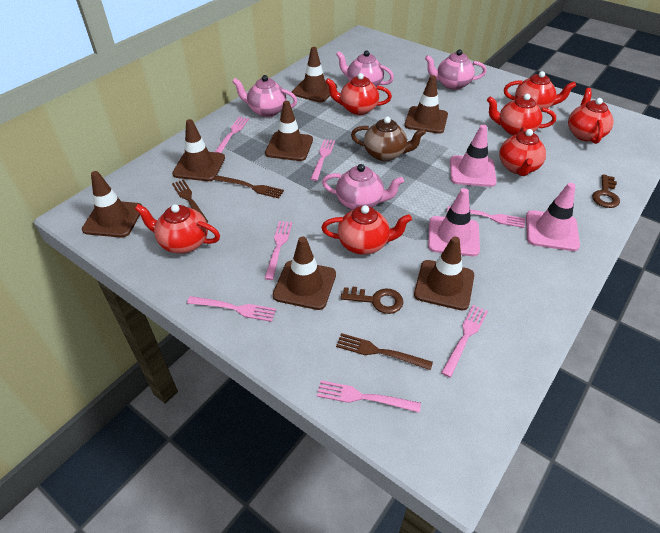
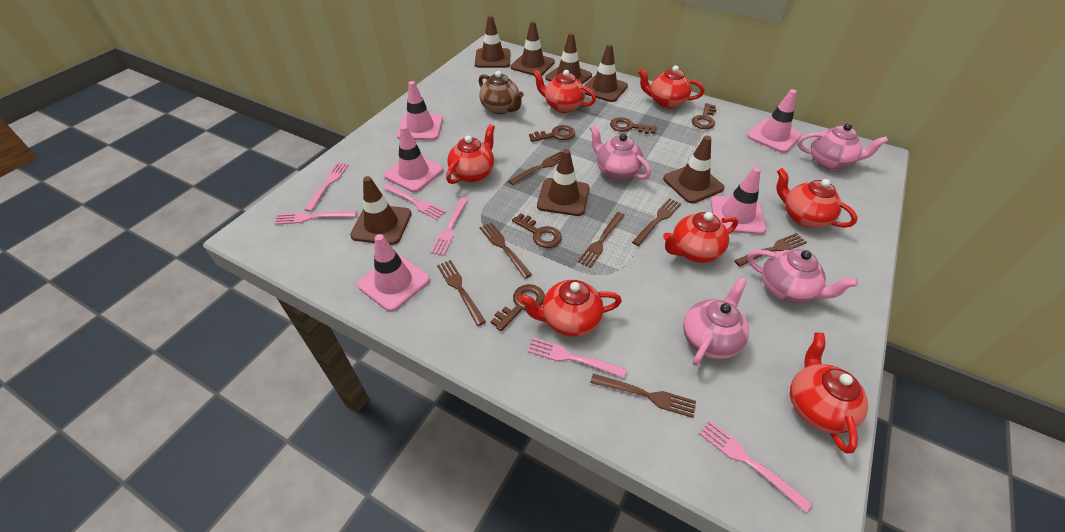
brown fork: [172,180,208,223] [215,176,284,198] [336,333,433,370] = 3 -> [437,260,486,326] [480,222,532,279] [508,151,562,185] [578,212,625,268] [590,374,696,418] [632,198,681,246] [734,233,807,267] = 7
brown key: [341,286,404,314] [592,174,620,208] = 2 -> [491,284,545,331] [512,213,562,248] [529,125,575,142] [610,117,657,134] [692,103,717,129] = 5
pink fork: [187,296,276,322] [215,117,249,153] [264,221,292,280] [311,139,335,181] [317,380,421,413] [441,305,488,378] [447,206,525,228] = 7 -> [274,211,357,225] [304,162,349,212] [383,184,446,220] [430,197,468,256] [528,337,627,378] [699,420,812,513] = 6
pink traffic cone: [428,188,480,256] [450,125,497,187] [526,183,580,251] = 3 -> [357,234,430,312] [384,125,443,192] [397,81,443,140] [711,167,766,235] [747,89,802,153] = 5

